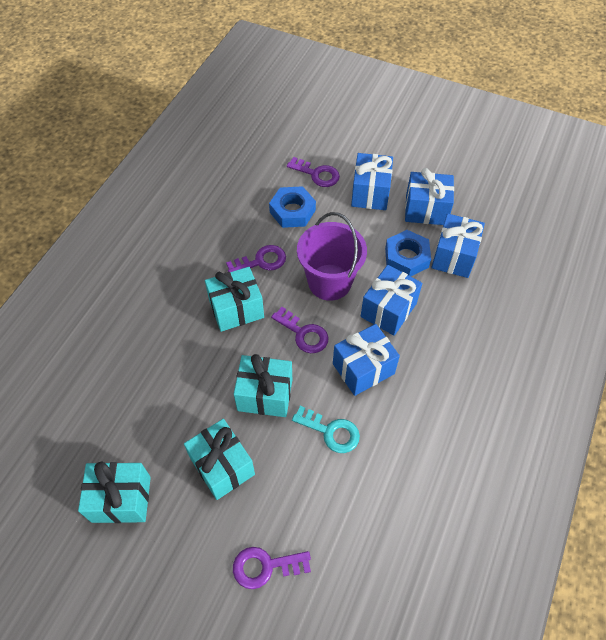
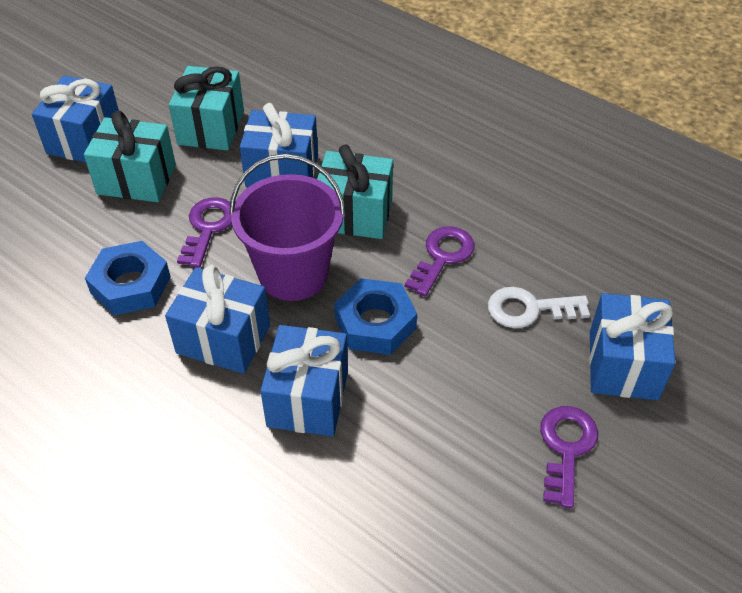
purple key: [226,245,286,272] [233,547,311,589] [271,307,329,353] [287,157,340,187] = 4 -> [177,197,232,268] [405,226,475,297] [540,406,598,508] = 3
turquoise gift: [78,462,151,523] [184,419,255,500] [205,267,264,332] [234,354,292,417] = 4 -> [84,111,176,202] [169,66,244,151] [317,145,393,239] = 3
turquoise key: [292,406,360,453] = 1 -> none = 0
white key: none = 0 -> [488,287,590,328] = 1

